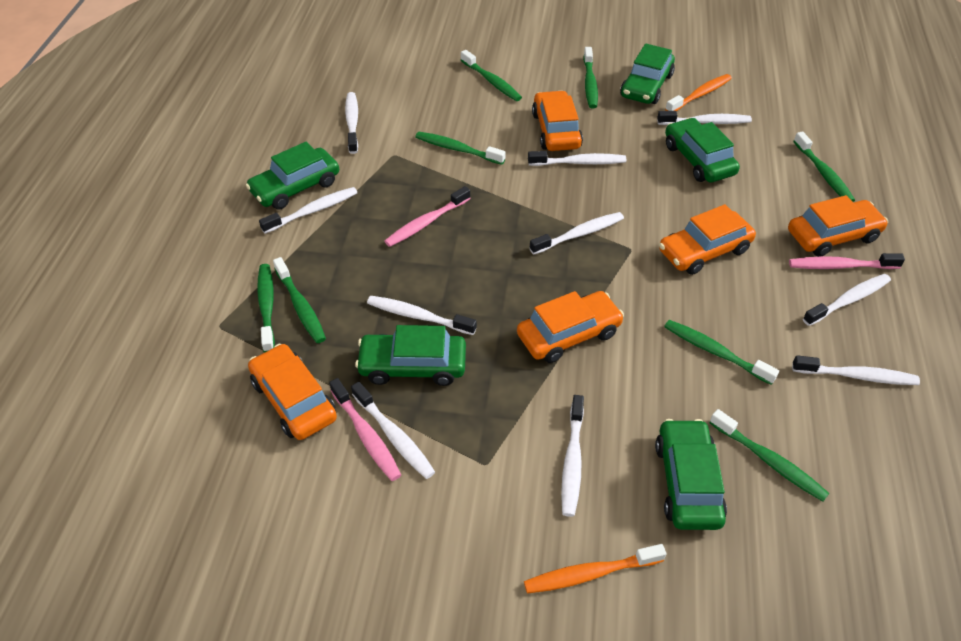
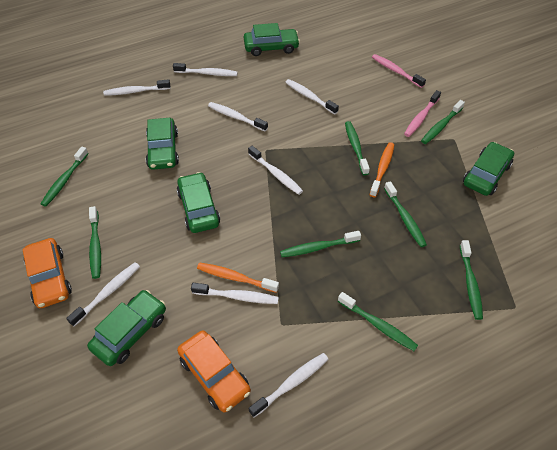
orange car: [248,344,337,440] [517,291,624,363] [532,90,583,151] [659,204,756,275] [788,195,888,257] = 5 -> [22,238,72,308] [177,330,251,412] = 2
pink toothbrush: [329,378,401,481] [385,186,471,247] [789,253,905,269] = 3 -> [372,54,426,88] [404,90,441,137] = 2
white toothbrush: [259,187,357,234] [345,92,358,154] [351,382,435,479] [367,296,477,335] [528,151,626,166] [530,212,624,254] [561,395,584,517] [657,111,752,125] [792,355,920,385] [803,274,891,326] = 10 -> [66,262,140,326] [103,79,170,96] [173,63,238,76] [191,283,279,304] [208,102,268,131] [248,146,303,195] [249,353,328,417] [285,79,339,114] = 8

